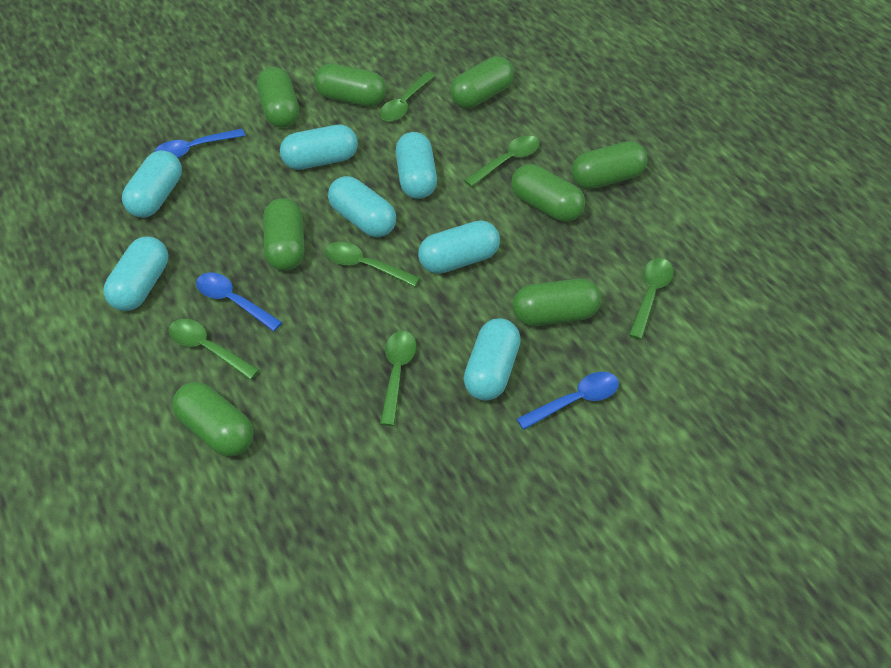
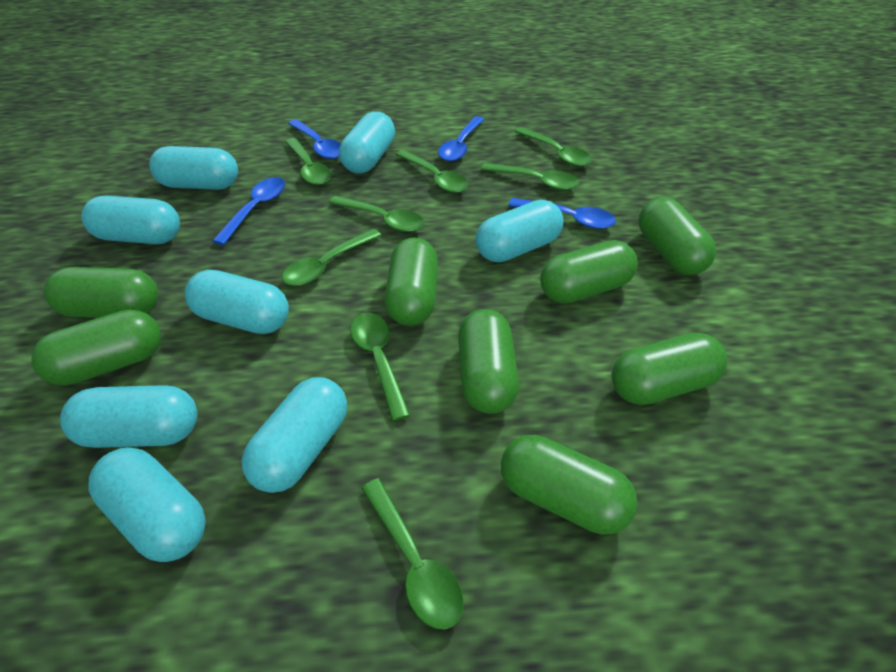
blue spoon: [154,129,245,158] [196,273,283,331] [517,372,619,430] = 3 -> [213,177,285,245] [288,119,341,159] [438,116,484,161] [508,198,616,229] = 4
green spoon: [169,319,259,380] [325,242,420,287] [380,72,435,122] [380,331,416,426] [464,135,540,187] [629,258,674,340] = 6 -> [282,229,382,286] [285,138,331,185] [329,196,424,232] [350,313,410,421] [361,478,464,629] [396,150,469,193] [481,163,580,190] [515,127,592,167] = 8
turquoise capsule: [104,237,168,311] [122,150,182,218] [280,124,358,170] [328,176,396,237] [396,132,437,199] [418,221,500,274] [463,318,521,401] = 7 -> [60,385,197,448] [81,196,180,244] [89,447,206,562] [149,146,238,190] [185,270,289,334] [241,377,347,493] [339,112,395,174] [476,200,564,263] = 8

